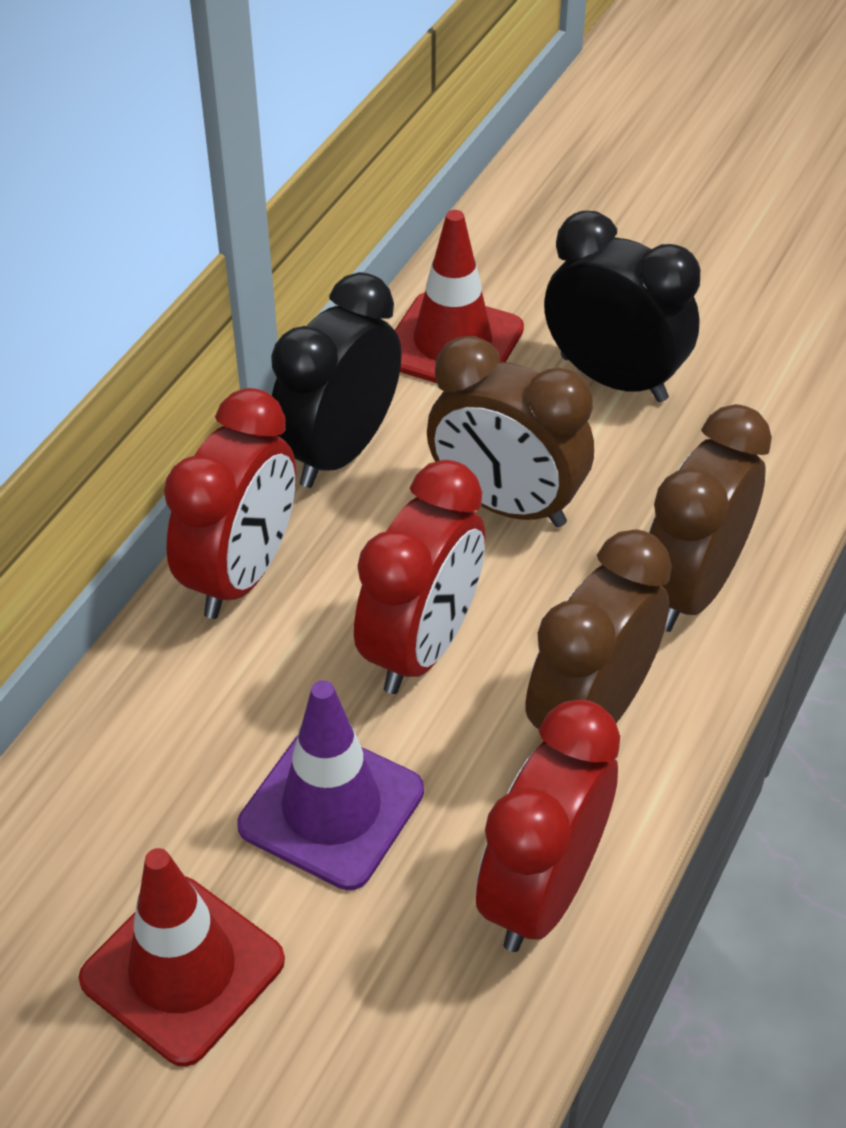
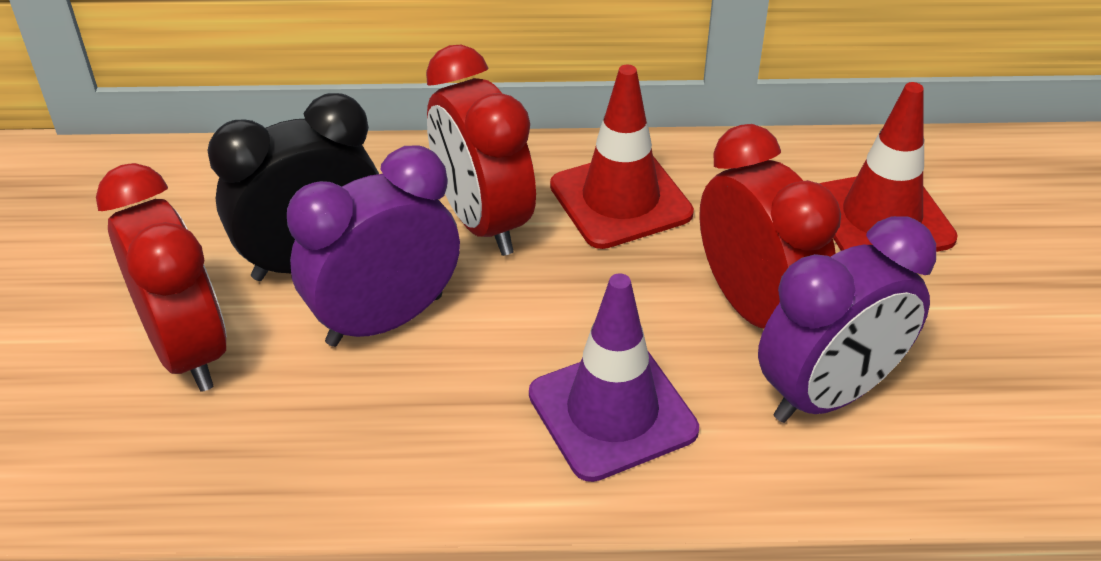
black clock: [271,272,402,488] [544,211,700,402] = 2 -> [207,93,379,281] = 1
brown clock: [427,336,594,527] [525,529,672,729] [648,404,772,632] = 3 -> none = 0
purple clock: none = 0 -> [287,145,460,347] [758,216,936,423] = 2

